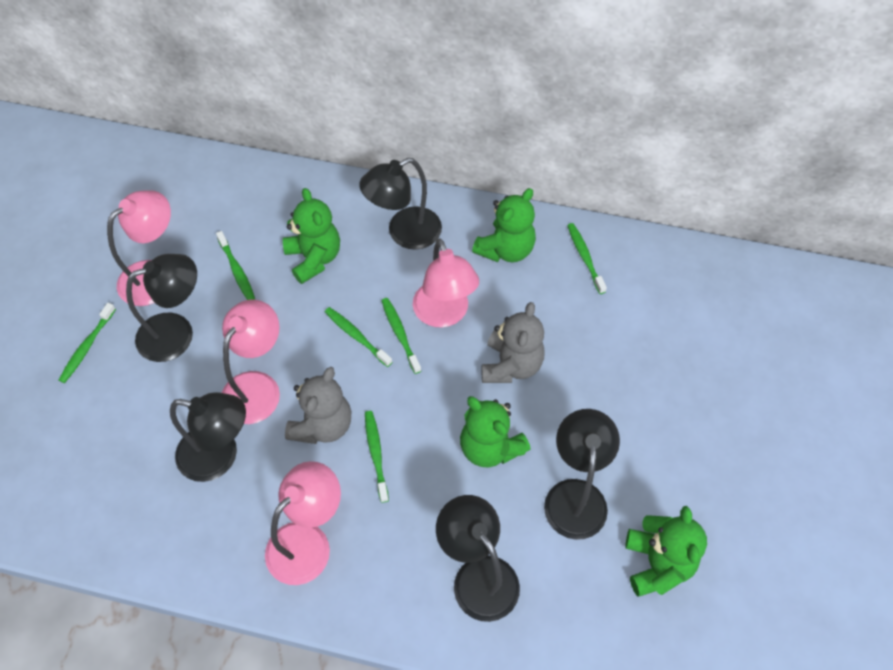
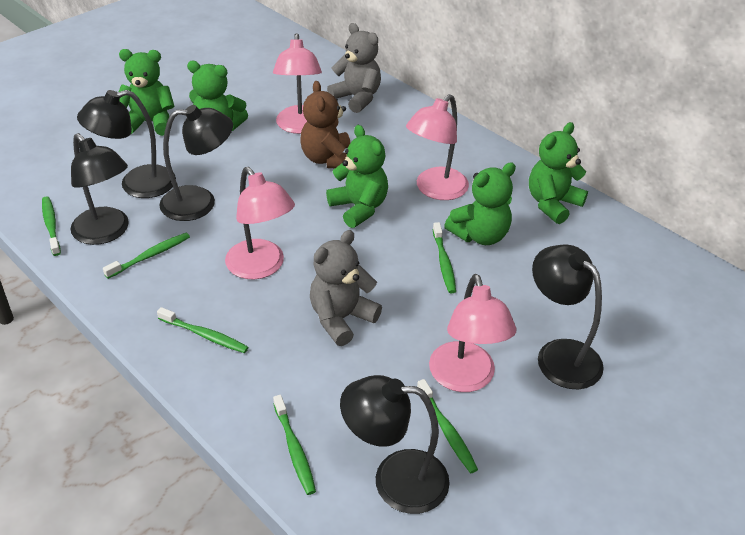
brown teddy bear: none = 0 -> [300,81,350,168] = 1
green teddy bear: [283,188,340,284] [460,396,531,468] [472,188,536,262] [625,506,707,597] = 4 -> [118,49,174,136] [187,61,248,131] [326,125,388,228] [444,162,516,245] [529,122,588,224] = 5

